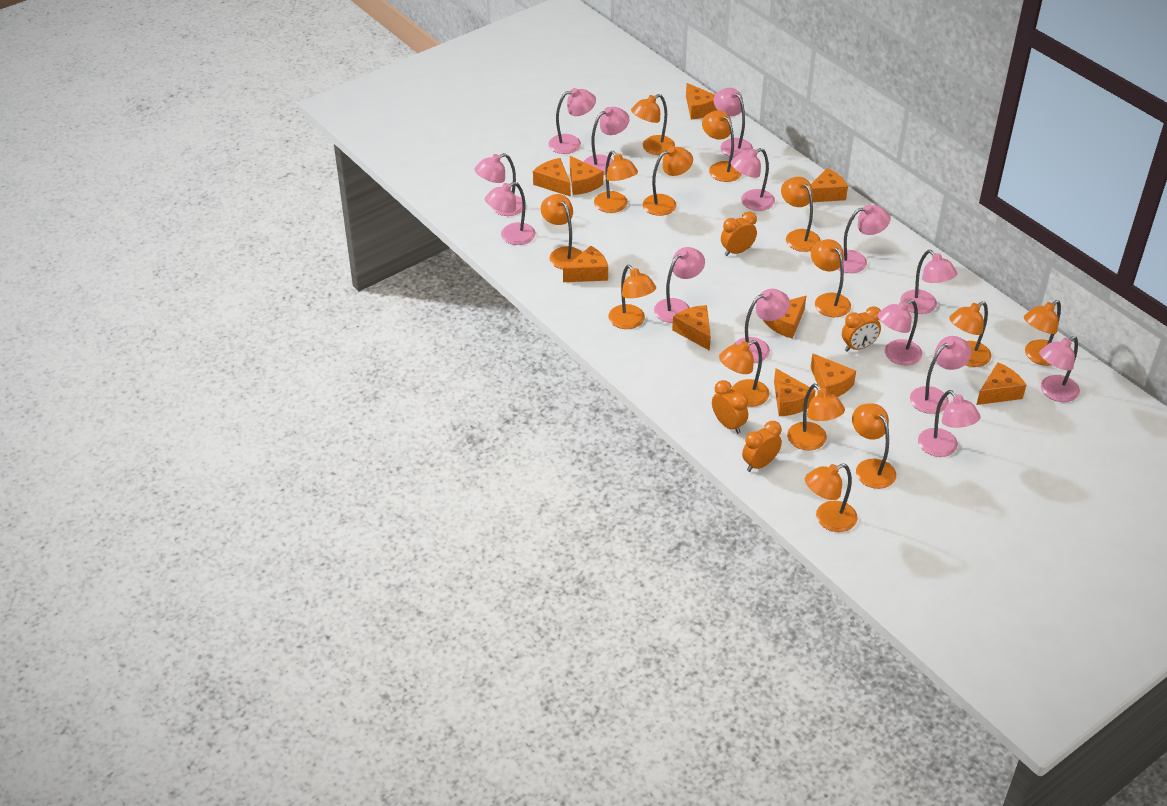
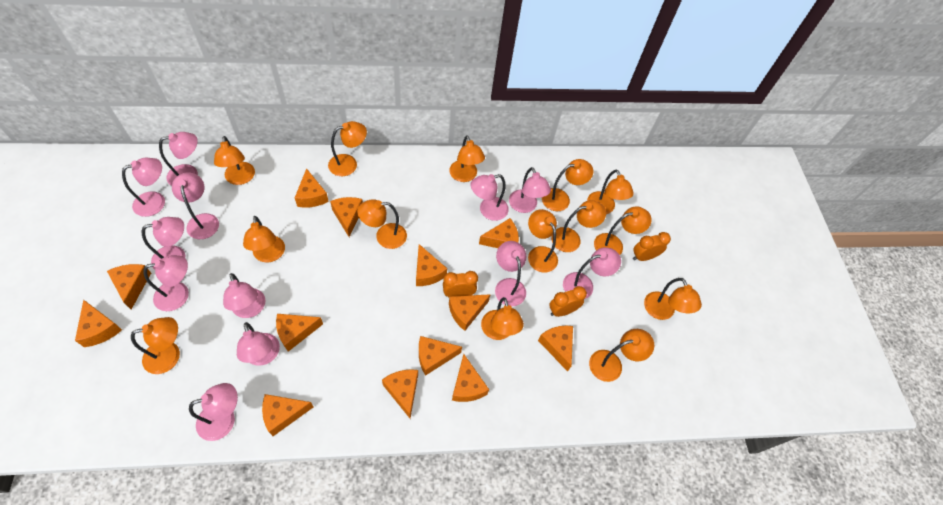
orange cheese: [533,158,571,197] [563,246,608,282] [570,156,603,195] [672,305,711,351] [686,83,717,119] [763,296,806,339] [774,368,816,416] [810,353,856,397] [811,168,848,202] [976,362,1026,405] = 10 -> [75,300,122,347] [107,264,151,309] [262,394,313,436] [276,314,323,352] [295,168,329,208] [330,197,363,237] [382,369,418,419] [416,244,447,286] [419,336,462,376] [449,294,491,331] [452,354,489,402] [479,218,519,248] [538,326,573,372] = 13
orange clock: [712,380,748,434] [721,212,757,256] [742,421,782,472] [842,306,881,351] = 4 -> [443,271,478,297] [549,286,587,317] [633,232,671,261] = 3
pink lamp: [474,153,526,216] [485,182,536,245] [548,88,596,154] [583,107,629,175] [654,247,705,323] [714,88,753,158] [730,148,775,211] [734,289,790,363] [837,204,890,273] [878,300,922,365] [900,250,957,314] [910,336,972,414] [918,390,981,457] [1039,336,1080,402] = 14 -> [122,158,165,217] [142,217,185,270] [143,256,189,311] [159,132,198,186] [172,173,219,239] [189,383,238,441] [223,273,266,318] [237,322,280,365] [470,174,509,221] [495,241,526,306] [509,167,551,213] [563,247,621,299] = 12

